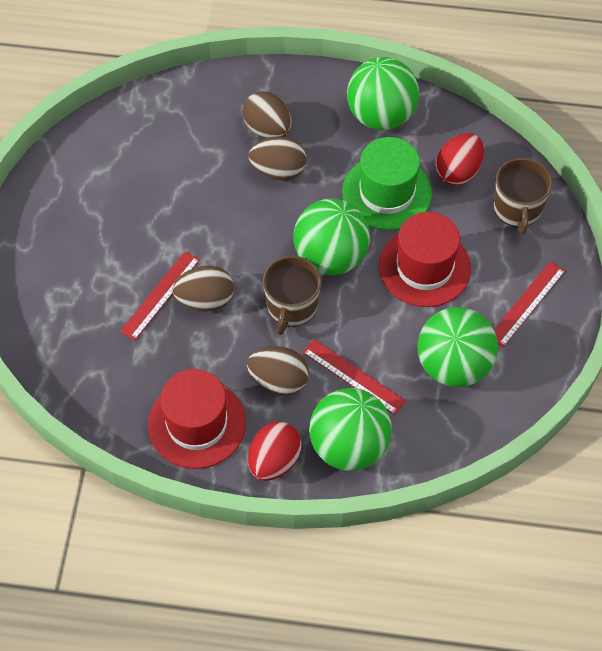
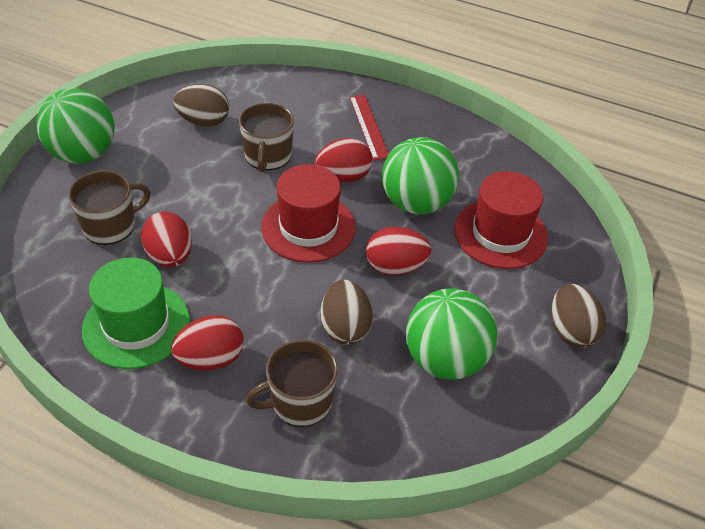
brown egg: [172,266,234,312] [242,91,292,138] [247,346,309,396] [248,136,307,180] = 4 -> [173,84,229,127] [321,280,373,345] [551,284,606,348] = 3
brown mug: [263,256,321,335] [494,158,552,235] = 2 -> [69,171,150,245] [239,103,294,172] [246,340,338,427] = 3
green ball: [293,198,370,275] [309,388,392,471] [347,57,419,130] [418,307,498,387] = 4 -> [36,88,115,164] [382,137,459,214] [406,288,497,380] = 3
red egg: [248,422,301,481] [435,133,484,185] = 2 -> [141,212,192,267] [171,315,244,371] [315,138,372,182] [366,227,431,275] = 4
red ruler: [120,251,200,340] [303,339,406,415] [494,261,565,347] = 3 -> [349,95,389,160] = 1

